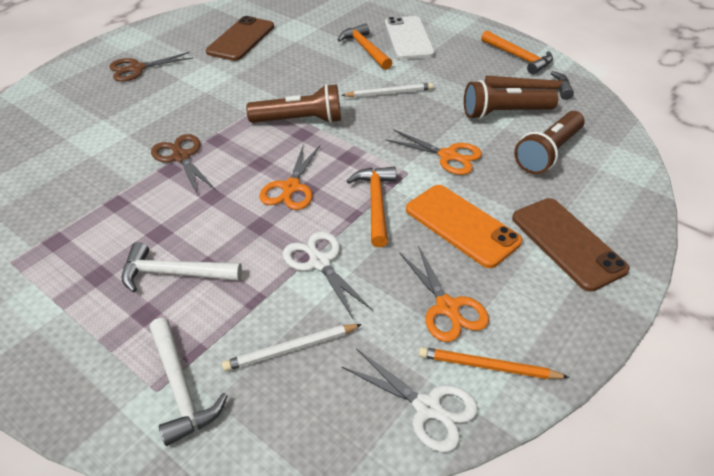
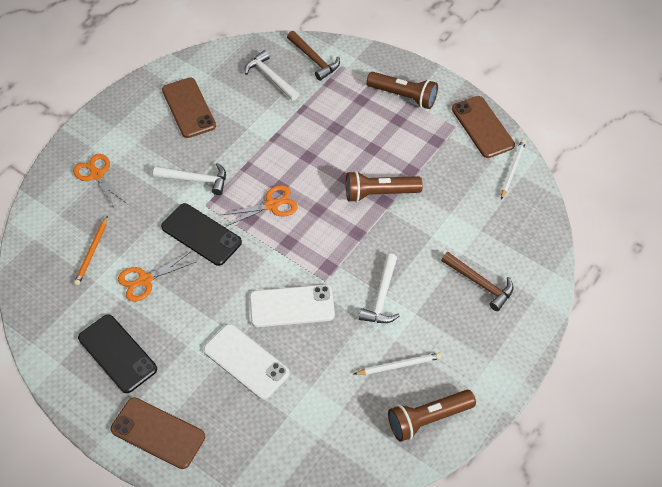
black phone: none = 0 -> [78,314,157,393] [161,203,242,266] = 2
brown hammer: [485,71,574,100] = 1 -> [287,31,340,81] [441,252,514,311] = 2
brown phone: [206,16,274,61] [512,198,630,292] = 2 -> [111,397,205,469] [162,78,216,138] [452,96,515,158] = 3
brown scissors: [109,52,193,82] [151,134,216,194] = 2 -> none = 0
orange hammer: [338,23,392,70] [347,167,396,247] [481,30,553,74] = 3 -> none = 0
orange phone: [406,185,522,268] = 1 -> none = 0
white hammer: [122,242,242,292] [150,318,228,446] = 2 -> [153,163,226,195] [245,50,299,101] [359,253,400,323] = 3
white phone: [385,16,435,59] = 1 -> [204,324,290,400] [250,284,335,327] = 2
white scissors: [283,231,373,320] [342,349,478,452] = 2 -> none = 0

